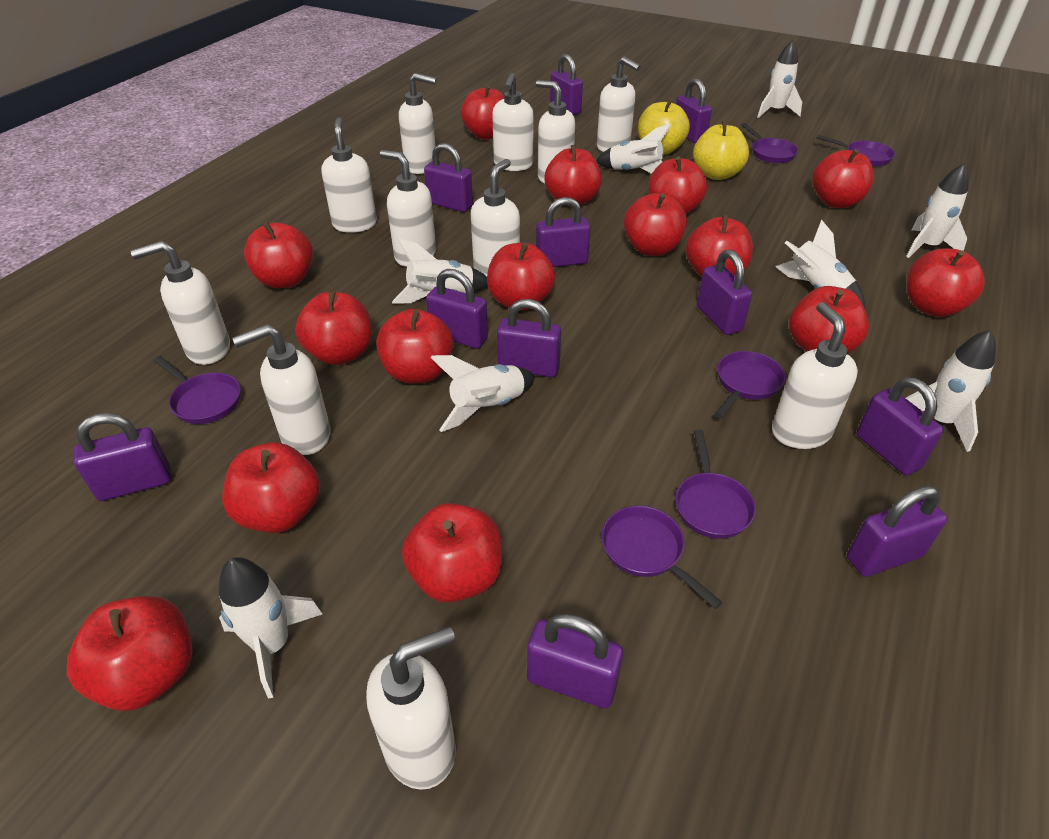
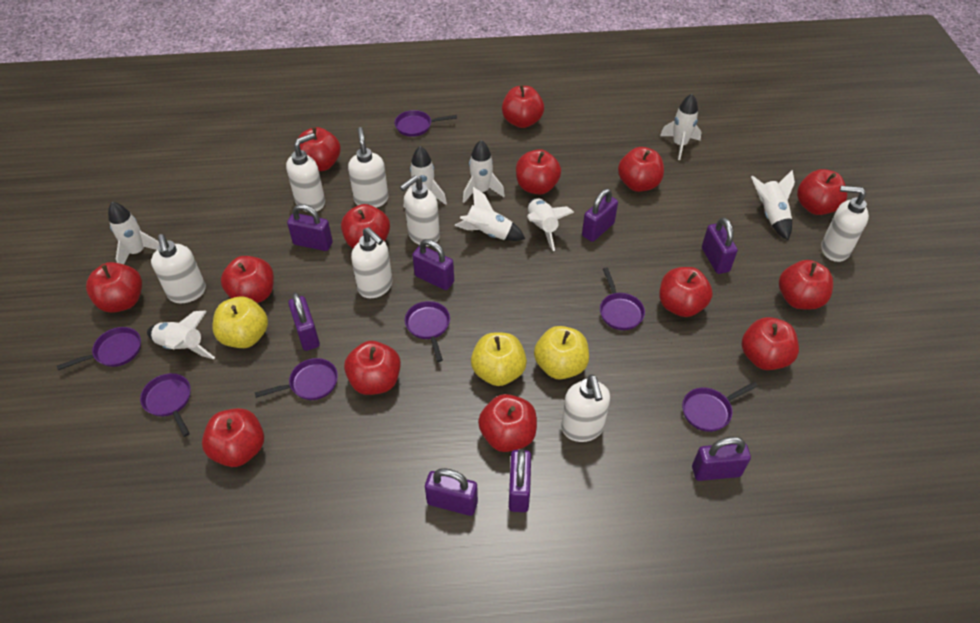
purple padlock: [73,413,171,501] [424,143,473,212] [426,269,488,349] [497,299,561,377] [527,614,623,708] [536,197,590,267] [550,54,583,115] [676,78,712,143] [697,249,752,335] [847,486,947,577] [856,377,944,475] = 11 -> [287,204,333,251] [288,292,320,351] [412,239,454,290] [425,468,478,516] [509,449,531,512] [582,189,618,242] [692,437,751,481] [702,217,738,274] = 8
purple pan: [153,356,241,424] [601,506,723,609] [675,429,756,539] [715,351,785,418] [741,123,798,163] [816,135,895,166] = 6 -> [57,327,141,370] [140,373,191,437] [255,358,338,400] [394,110,457,137] [405,301,450,362] [600,268,645,330] [682,382,758,432] = 7
red apple: [67,596,193,711] [222,442,320,533] [244,222,313,289] [295,291,372,365] [376,309,454,384] [402,503,502,603] [461,85,504,140] [487,242,556,311] [544,145,602,206] [624,193,687,256] [649,157,708,214] [686,215,753,277] [789,286,869,353] [813,149,874,208] [907,249,985,317] = 15 -> [86,262,142,312] [202,408,264,467] [221,256,274,303] [298,127,341,171] [341,204,390,249] [344,341,401,395] [478,394,537,452] [502,85,544,128] [516,149,561,194] [618,147,664,192] [659,267,713,317] [742,317,799,370] [779,260,833,310] [797,169,847,215] = 14
white soap dispenser: [131,241,230,365] [232,324,331,455] [321,117,377,233] [366,627,456,790] [380,150,436,267] [399,73,436,174] [471,159,520,276] [492,73,534,171] [536,80,575,183] [597,56,641,152] [772,302,858,449] = 11 -> [151,234,206,303] [286,133,325,212] [348,127,388,208] [351,227,393,298] [400,175,440,246] [561,374,610,442] [821,186,869,262] = 7
yellow apple: [638,99,690,155] [693,121,749,180] = 2 -> [212,297,268,348] [471,332,527,386] [534,326,589,380] = 3

